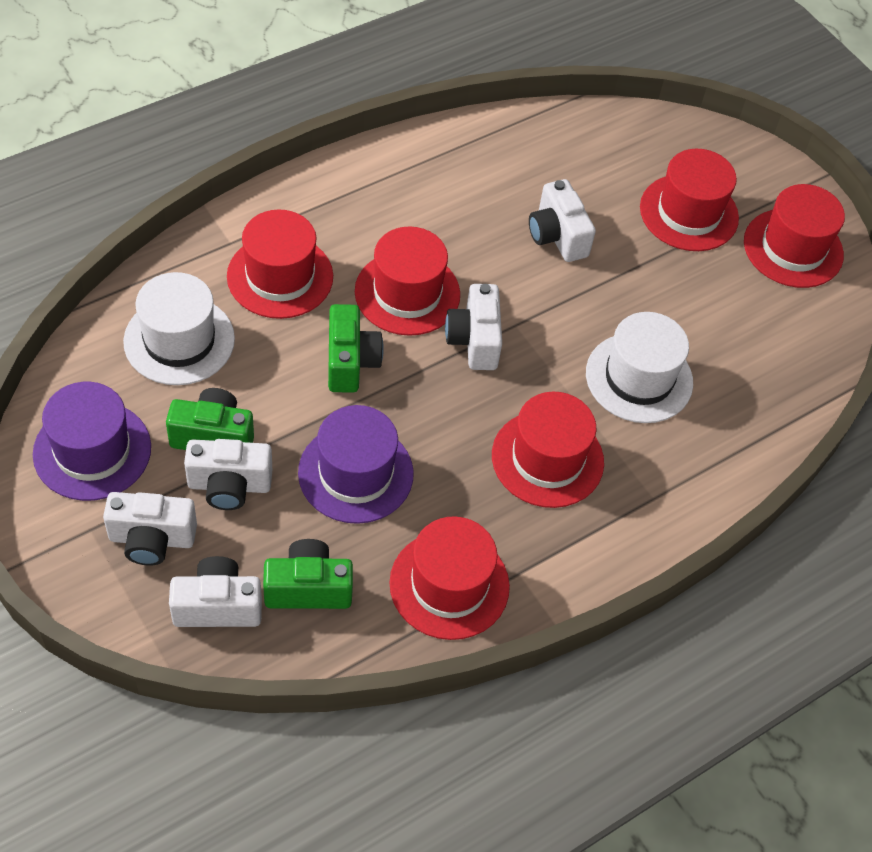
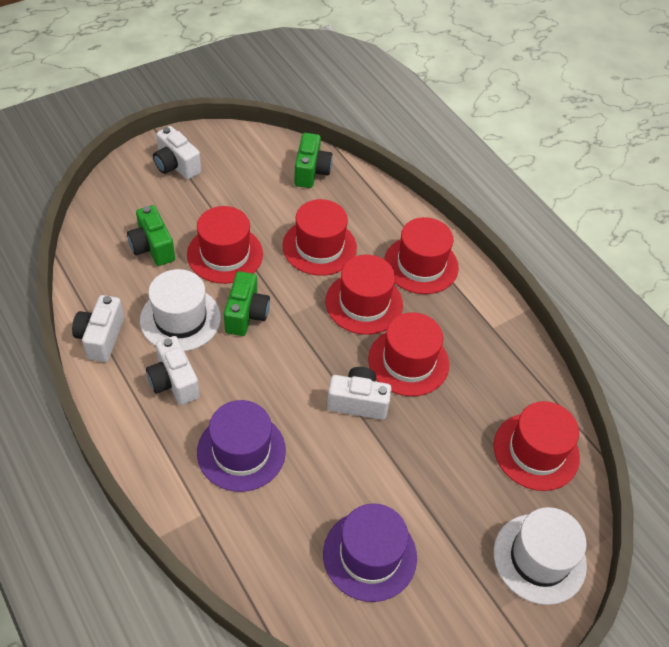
white camera: [103,492,197,566] [169,556,262,627] [184,439,272,510] [445,284,502,370] [529,179,596,262] = 5 -> [72,295,124,362] [146,336,200,405] [153,126,201,180] [327,367,392,420] = 4

